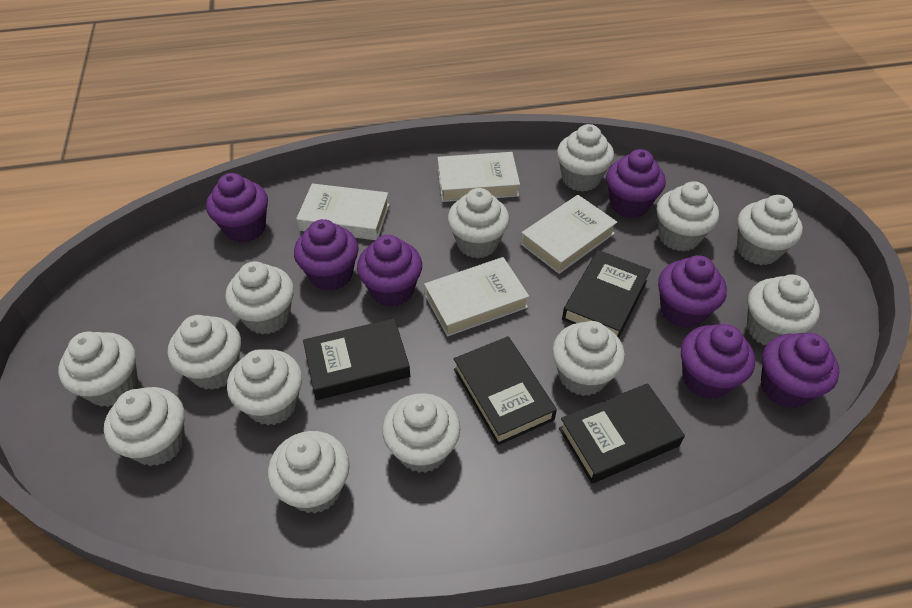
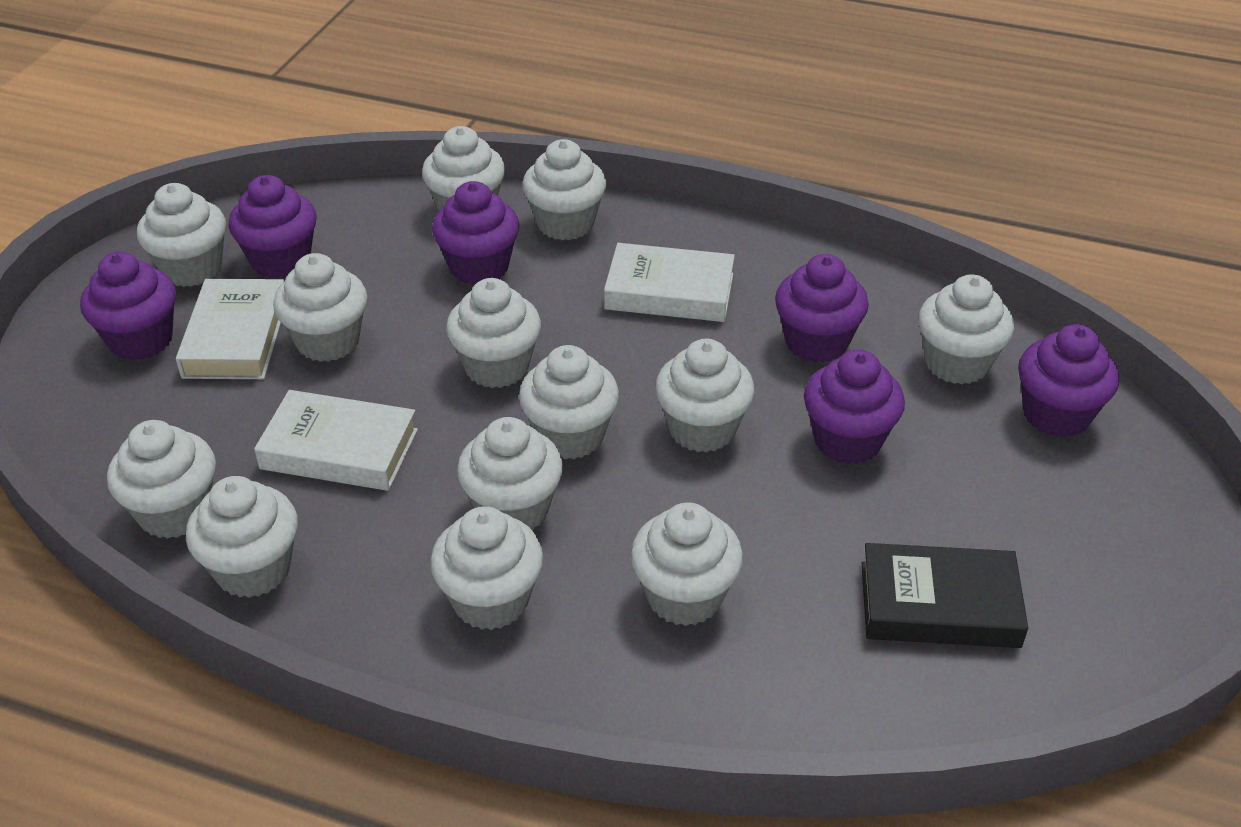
black book: [303,318,410,400] [454,336,557,445] [559,383,685,484] [562,250,651,338] = 4 -> [862,543,1028,648] = 1
purple cupcake: [206,173,268,243] [294,219,359,291] [357,235,422,307] [606,149,666,218] [658,255,727,328] [681,324,755,399] [761,333,840,408] = 7 -> [80,252,176,360] [228,175,316,278] [432,181,519,285] [775,254,869,363] [804,349,905,464] [1018,324,1119,438] = 6
white book: [296,183,389,240] [424,257,529,337] [437,152,520,202] [521,195,617,274] = 4 -> [176,279,284,379] [254,390,418,491] [604,243,735,322] = 3

